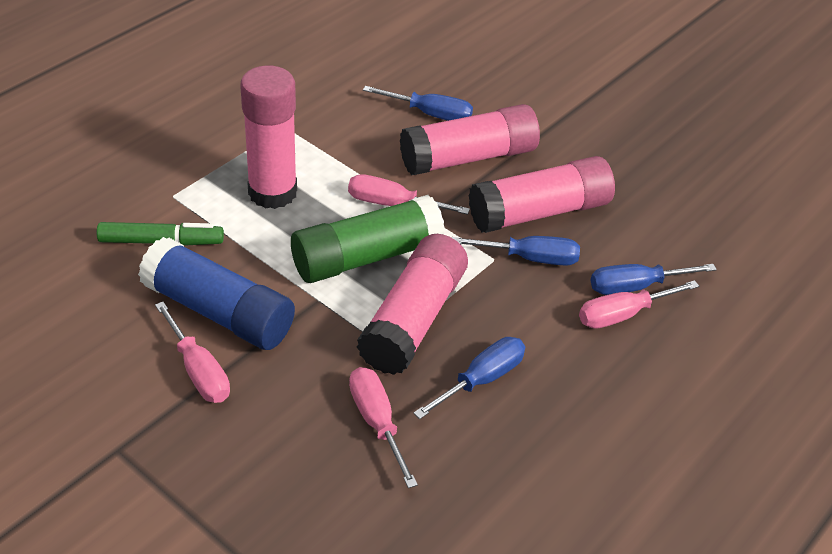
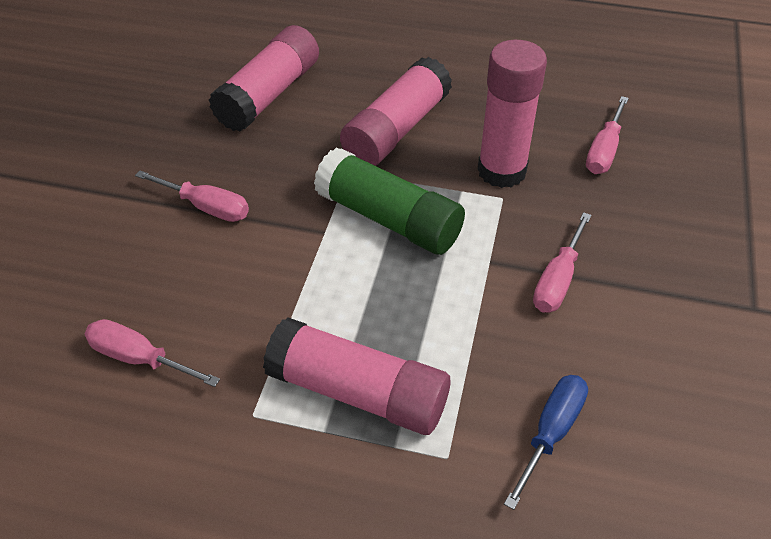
blue glue stick: [138,237,295,350] = 1 -> none = 0
blue screwdriver: [363,86,473,121] [413,337,525,419] [452,236,580,266] [591,264,717,295] = 4 -> [504,375,588,510] = 1
green marker: [97,222,224,246] = 1 -> none = 0

